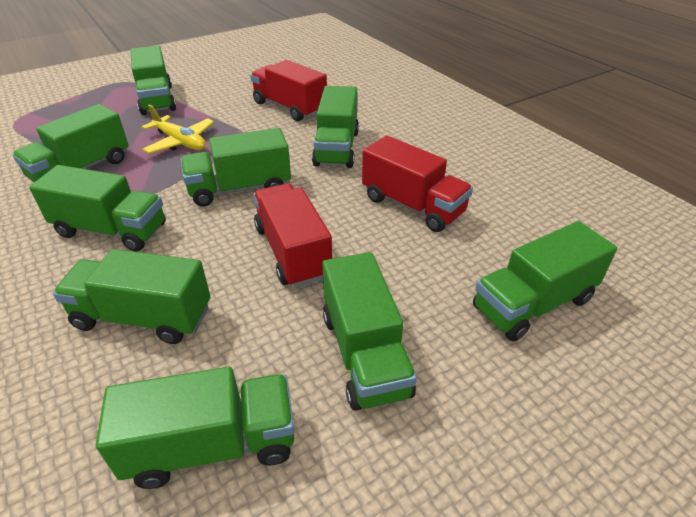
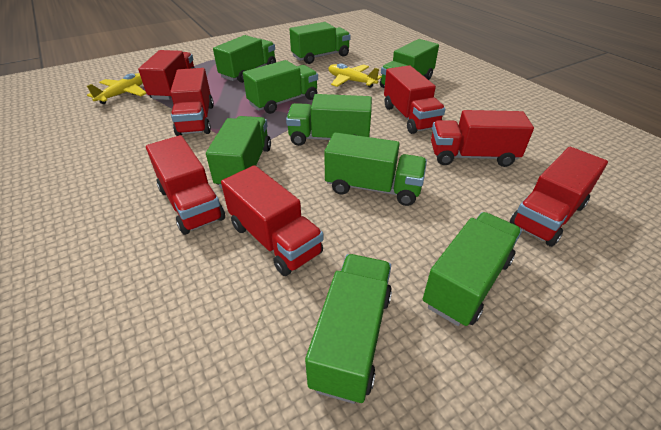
red truck: [250,60,327,121] [253,183,332,288] [362,136,473,232] = 3 -> [138,50,195,100] [146,135,225,235] [170,68,214,136] [221,165,324,276] [384,65,446,134] [431,110,534,167] [510,147,608,247] = 7
yellow plane: [142,104,214,154] = 1 -> [87,73,146,104] [329,63,382,88] = 2

